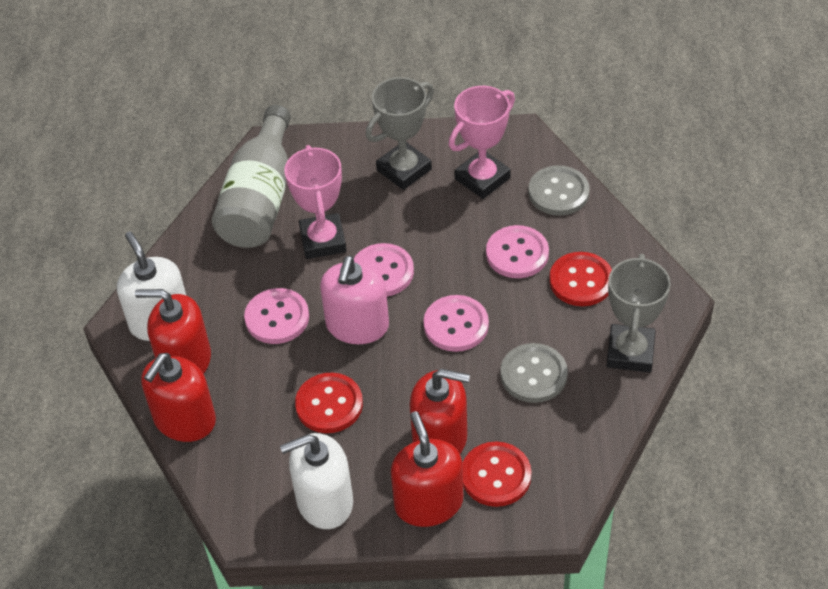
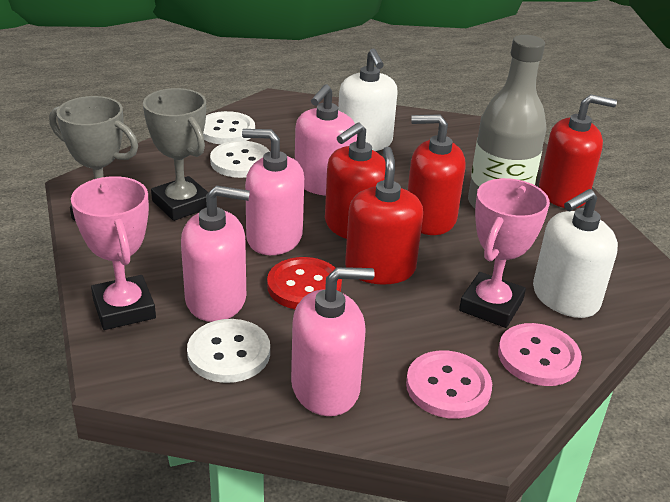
grey button: [500,343,568,403] [528,165,590,216] = 2 -> none = 0
pink button: [244,288,309,344] [354,243,414,297] [424,295,489,352] [486,225,549,278] = 4 -> [406,350,492,419] [498,323,582,386] = 2
pink soap dispenser: [320,256,389,344] = 1 -> [181,185,250,322] [242,129,304,255] [291,267,375,416] [295,84,357,196] = 4
red button: [295,373,363,433] [462,442,531,507] [549,252,612,306] = 3 -> [267,257,342,309] = 1
white button: none = 0 -> [187,319,270,383] [203,111,255,145] [210,141,270,178] = 3

